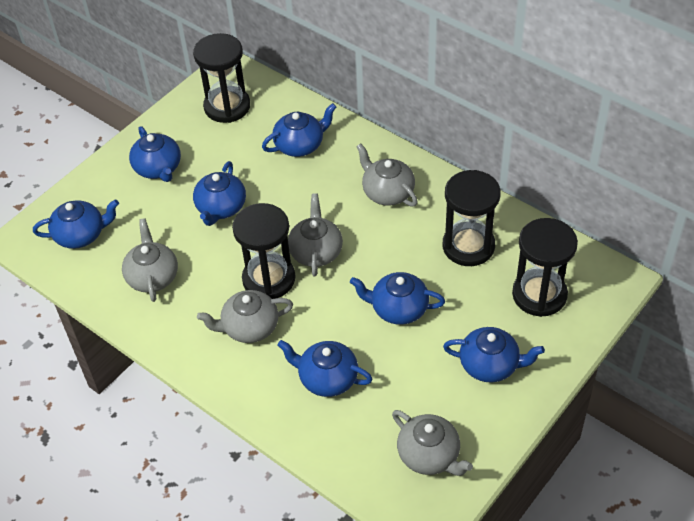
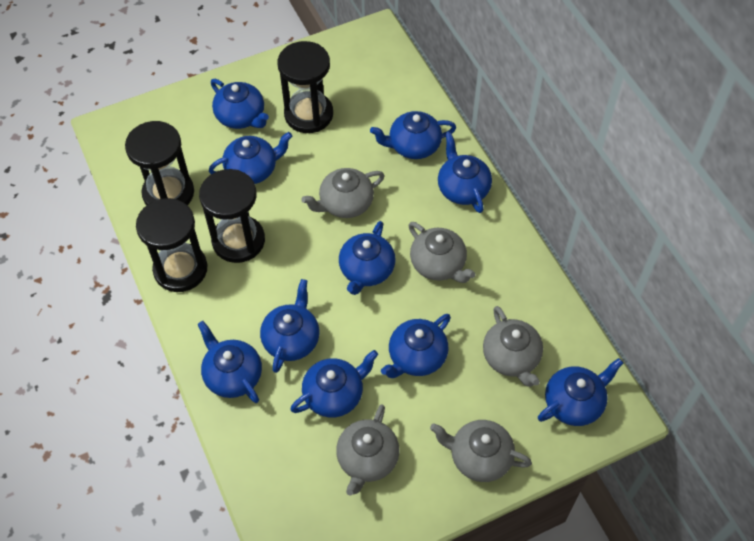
blue teapot: [33,199,119,249] [129,126,181,182] [193,161,246,226] [262,103,336,157] [277,340,373,397] [350,272,445,325] [443,327,545,382] = 7 -> [197,321,262,403] [209,132,292,184] [211,79,269,129] [260,279,319,373] [290,350,378,418] [339,221,395,295] [370,111,456,159] [381,314,451,378] [438,133,492,213] [538,358,623,426] = 10

